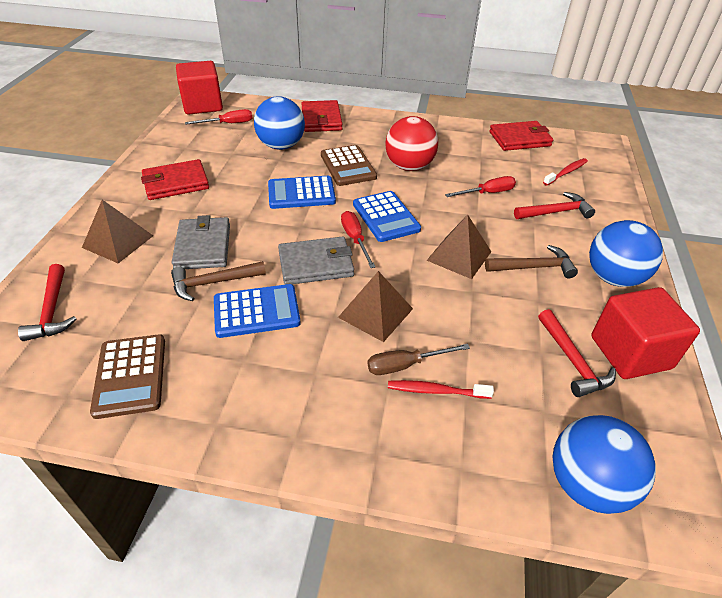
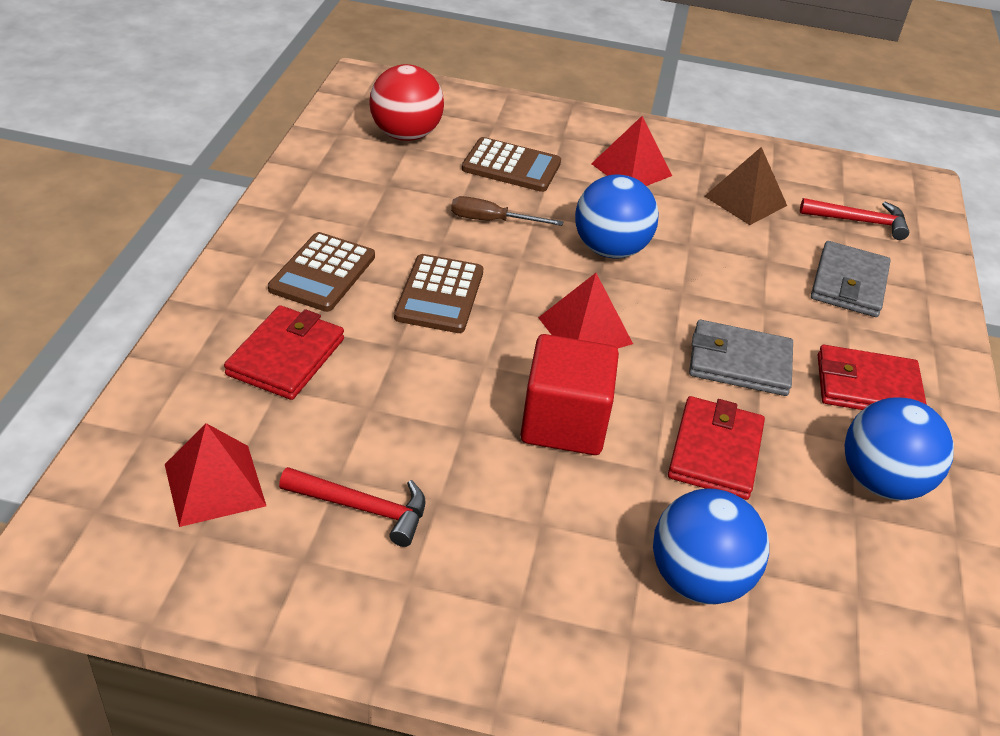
blue calculator: [214,284,301,338] [268,176,336,209] [353,191,421,242] = 3 -> none = 0
brown calculator: [90,334,165,419] [321,145,377,186] = 2 -> [268,232,375,312] [394,254,483,333] [462,137,561,192] = 3
brown hammer: [171,261,266,301] [485,245,578,278] = 2 -> none = 0
brown pyramid: [82,200,153,263] [338,271,413,342] [427,215,491,279] = 3 -> [704,147,787,225] = 1
red cube: [176,61,223,115] [591,287,700,379] = 2 -> [520,334,619,455] = 1
red hammer: [18,264,76,341] [514,192,595,219] [538,309,616,397] = 3 -> [279,467,425,547] [800,198,909,240] = 2
red pyramid: none = 0 -> [165,423,266,527] [538,273,633,349] [591,116,672,186] = 3
red screwdriver: [185,109,252,125] [341,211,376,268] [445,176,516,197] = 3 -> none = 0
red toothbrush: [388,380,494,399] [543,158,588,185] = 2 -> none = 0

